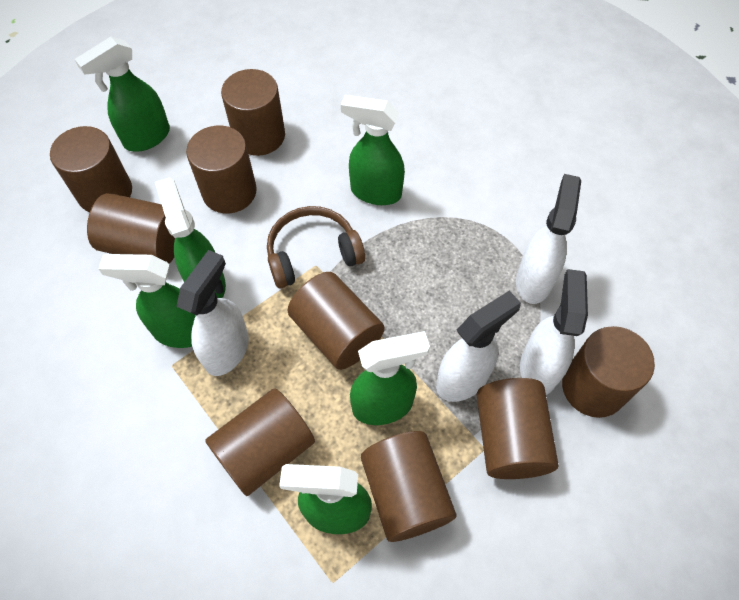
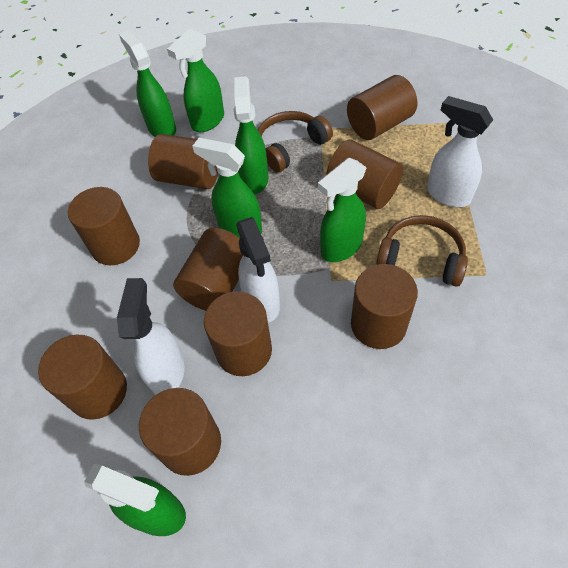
brown headphones: [267,206,365,288] = 1 -> [258,111,333,172] [376,215,468,287] = 2
white spray bottle: [176,250,249,376] [436,291,521,402] [516,174,581,304] [520,269,588,395] = 4 -> [117,278,185,395] [236,217,280,322] [427,96,493,207] = 3

